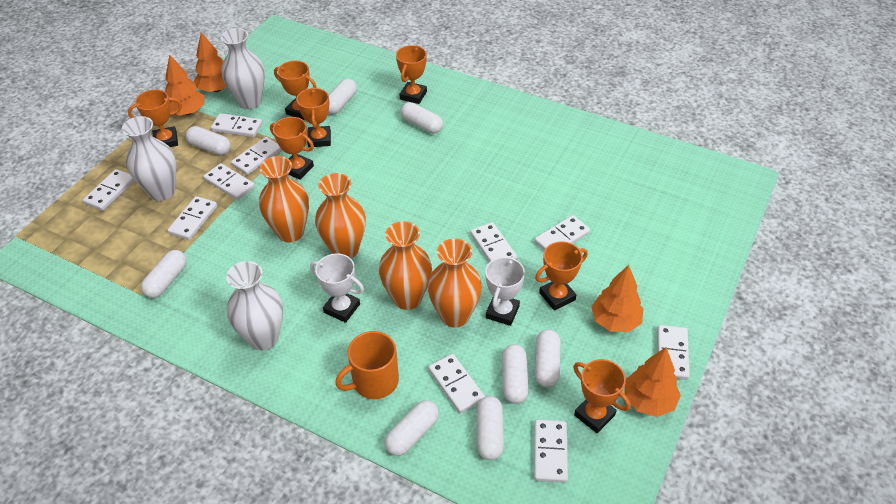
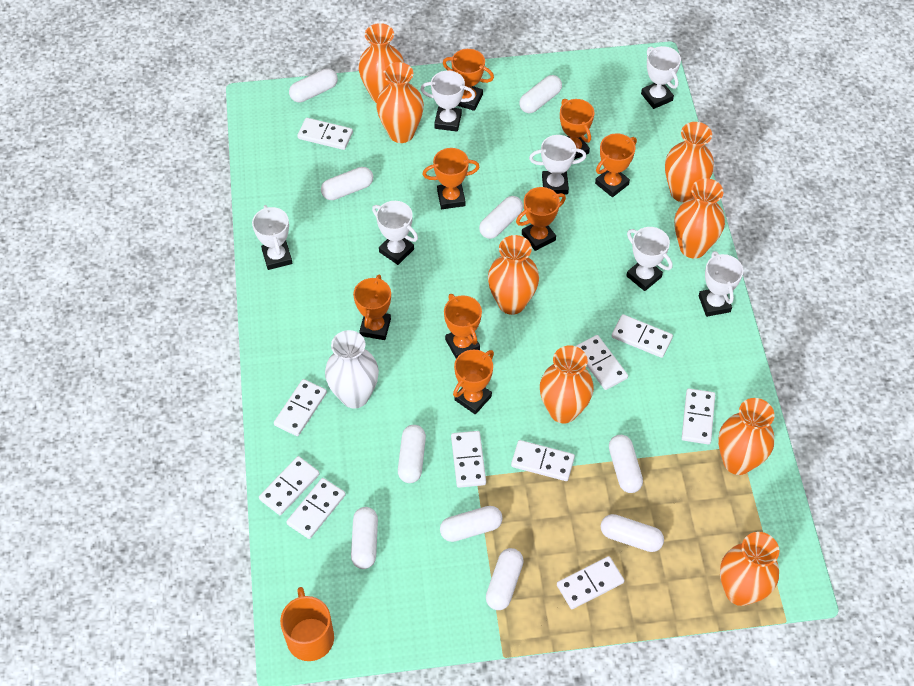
orange tree: [165,54,205,116] [194,32,227,92] [591,265,644,332] [624,347,681,417] = 4 -> none = 0
orange trophy: [128,89,182,147] [270,117,314,180] [274,60,316,120] [296,87,331,147] [396,45,427,104] [535,241,588,311] [573,359,631,433] = 7 -> [353,275,391,340] [423,148,479,209] [443,49,494,111] [444,294,482,359] [453,350,494,415] [516,187,566,251] [560,99,594,160] [595,133,637,197] = 8
orange vase: [259,156,309,243] [315,173,366,258] [379,221,432,310] [428,238,482,328] = 4 -> [358,23,404,103] [376,62,424,143] [488,235,539,315] [540,346,594,423] [665,122,714,202] [674,178,725,259] [718,398,774,475] [720,532,779,606] = 8
white capsule: [141,250,187,298] [186,126,231,155] [328,79,357,114] [385,400,439,456] [401,102,443,134] [477,396,504,460] [502,344,529,404] [534,329,561,387] = 8 -> [289,69,338,102] [321,167,373,200] [351,507,378,569] [398,425,426,483] [440,506,503,542] [479,196,523,239] [486,548,524,610] [519,75,562,113] [601,514,664,552] [609,435,643,493] = 10
white trophy: [310,253,364,323] [485,256,525,326] = 2 -> [252,205,292,270] [372,201,418,265] [420,71,475,132] [529,135,586,195] [626,227,672,291] [641,46,681,109] [699,251,743,317] = 7
white vase: [122,116,176,201] [221,28,265,109] [226,261,283,350] = 3 -> [325,330,379,409] = 1

